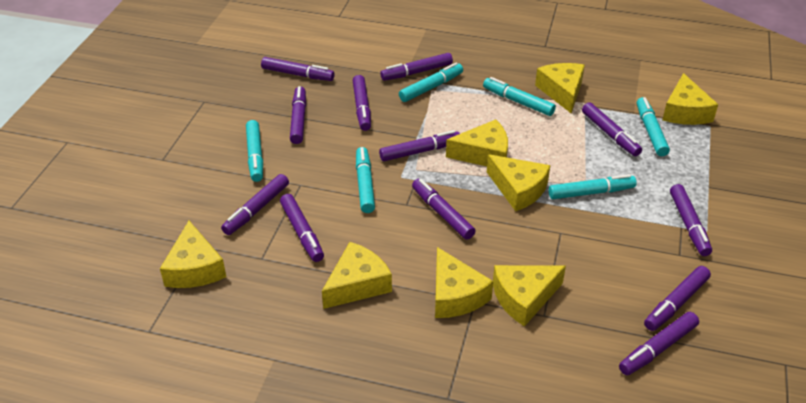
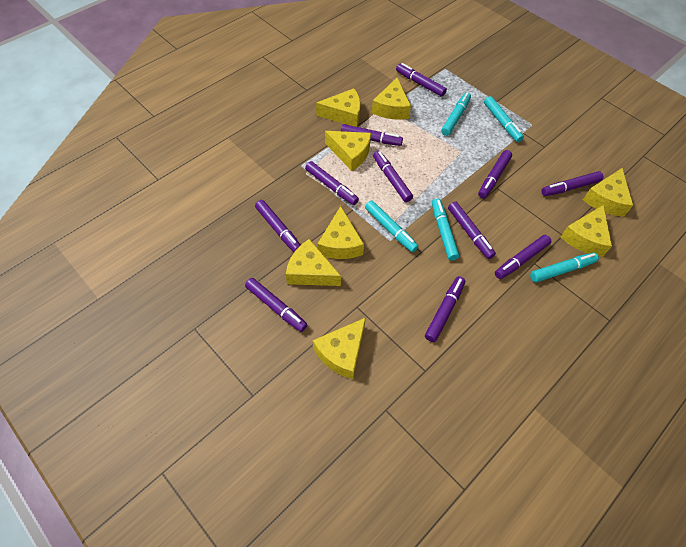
purple marker: [221,174,289,235] [261,57,335,81] [280,194,324,262] [290,86,306,144] [353,75,371,131] [379,130,460,161] [380,53,453,81] [412,179,476,240] [582,102,642,156] [619,312,699,375] [644,266,711,331] [670,184,712,256] = 12 -> [245,278,307,332] [255,200,300,252] [305,161,359,205] [341,124,403,146] [373,151,413,202] [396,63,447,97] [425,276,465,342] [448,202,496,259] [478,150,512,198] [495,235,552,279] [541,171,603,196] = 11
turquoise marker: [246,120,263,182] [356,147,375,213] [399,62,463,102] [483,77,556,116] [549,174,637,199] [637,97,670,156] = 6 -> [365,200,419,252] [432,199,459,260] [441,93,471,136] [484,96,524,142] [530,253,599,282] = 5

